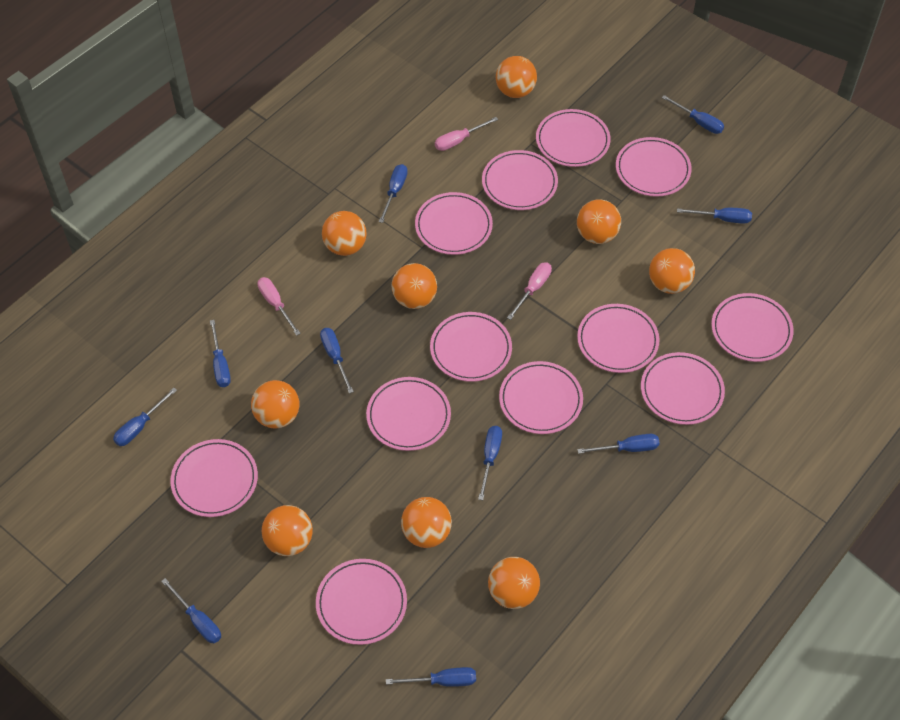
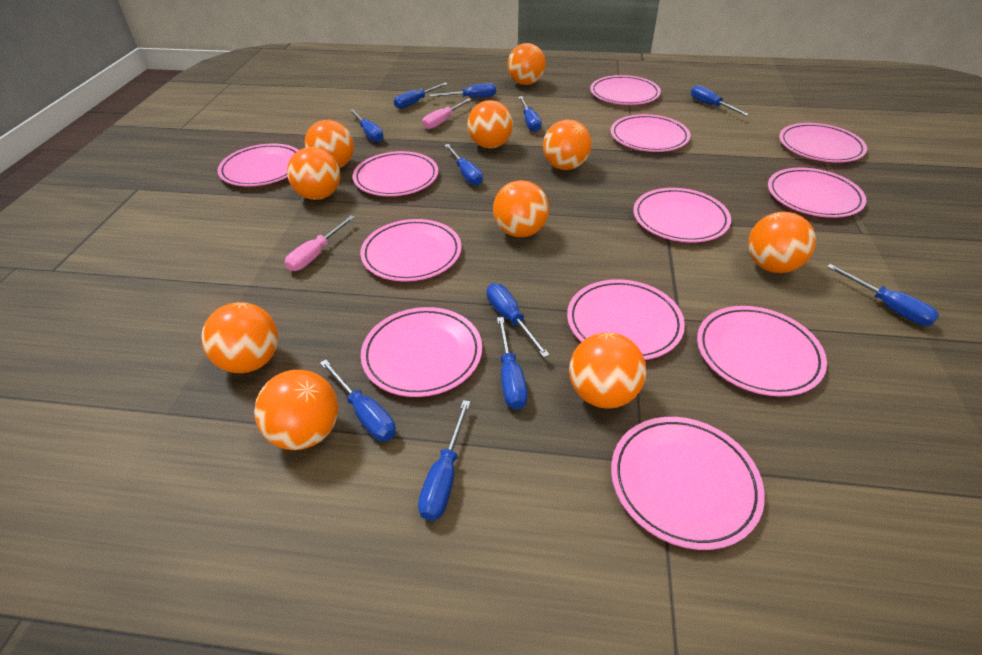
blue screwdriver: [113,388,177,446] [161,578,221,643] [210,320,231,387] [320,328,354,393] [379,164,408,223] [386,667,476,687] [478,426,502,500] [577,434,660,454] [662,95,724,134] [677,208,752,224] = 10 -> [320,360,396,441] [349,109,384,143] [394,82,448,109] [418,400,470,521] [430,83,496,98] [444,144,483,186] [487,283,550,358] [497,317,528,410] [519,96,542,132] [691,85,749,116] [827,264,939,326] = 11
orange ball: [251,380,300,429] [262,505,313,556] [322,211,367,256] [391,263,437,309] [401,497,452,548] [488,557,540,609] [496,56,537,98] [577,199,621,244] [649,248,695,294] = 9 -> [201,302,279,373] [254,370,338,450] [287,147,340,200] [305,120,354,168] [467,100,513,148] [493,180,549,237] [507,43,546,85] [543,120,591,170] [569,332,646,409] [748,212,816,273] = 10
pink screwdriver: [257,277,301,336] [435,117,498,151] [507,262,552,320] = 3 -> [285,215,355,271] [422,98,472,129] = 2

